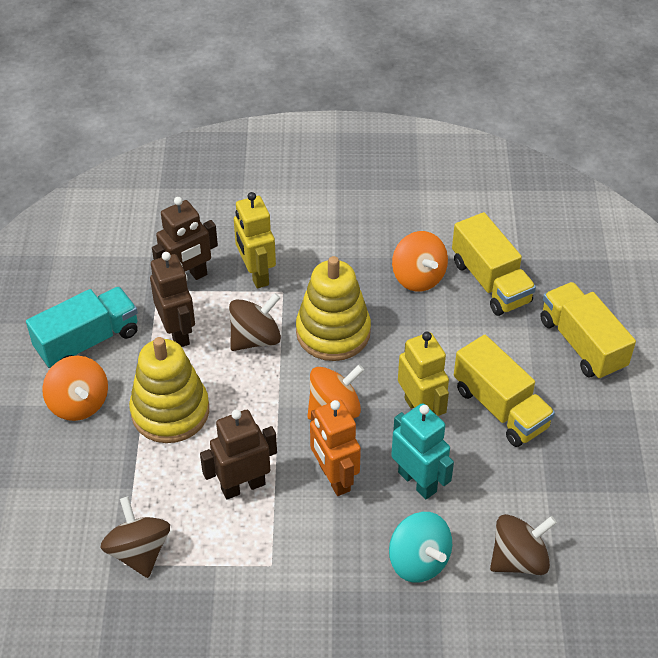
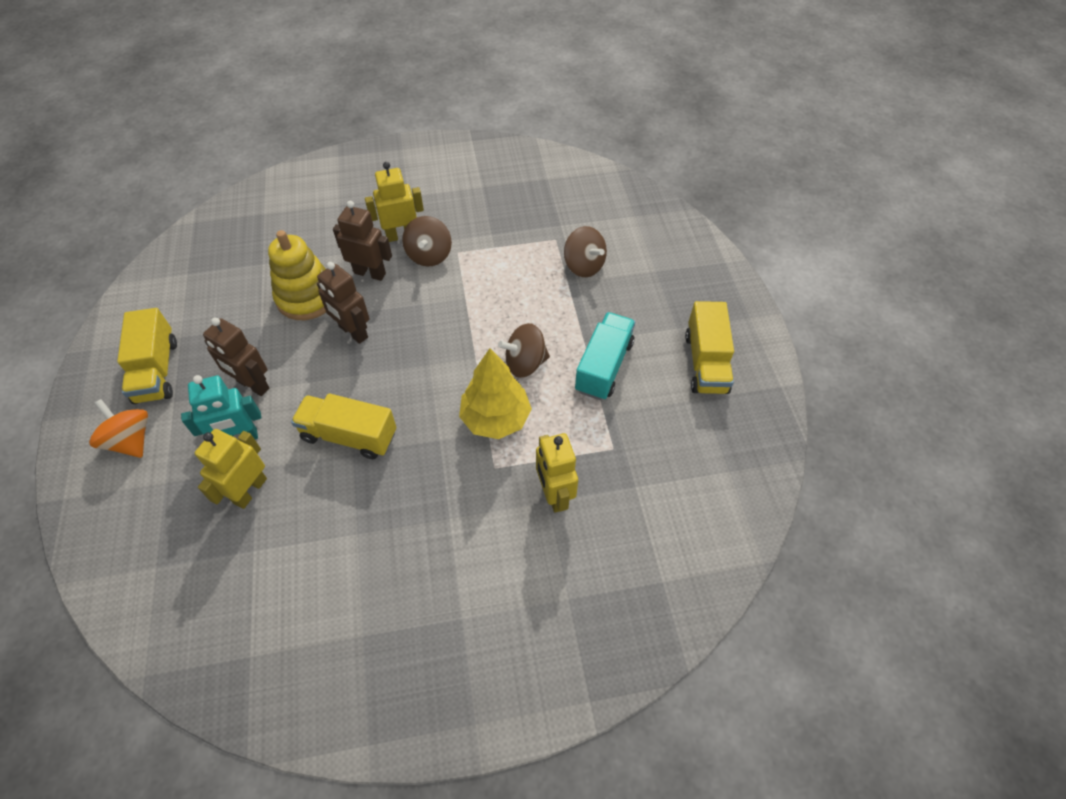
orange robot: [310,400,361,496] = 1 -> none = 0
orange spinning top: [42,356,108,421] [307,365,364,420] [392,231,448,292] = 3 -> [89,399,148,458] = 1
turquoise spinning top: [389,512,452,583] = 1 -> none = 0
yellow robot: [234,192,276,288] [398,331,449,416] = 2 -> [195,429,267,509] [365,162,424,242] [536,433,578,513] = 3
yellow stacking toy: [129,337,209,443] [296,256,371,361] = 2 -> [268,230,326,320] = 1
yellow tree: none = 0 -> [459,348,532,439] = 1

